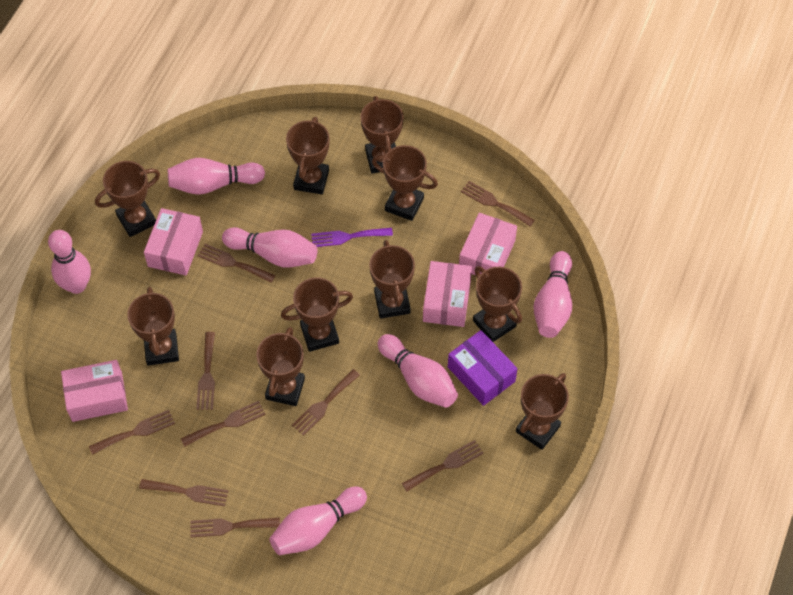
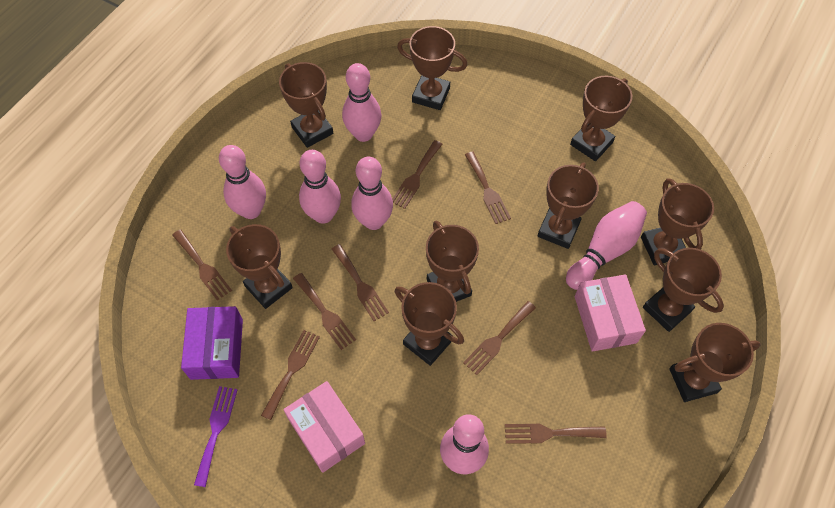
brown fork: [89,410,175,455] [139,479,229,506] [181,401,265,447] [190,518,280,537] [196,332,215,410] [198,244,276,283] [292,369,360,436] [402,440,484,491] [461,181,535,227] = 9 -> [172,230,232,301] [261,330,320,420] [293,273,356,350] [332,244,389,321] [392,140,443,209] [463,301,536,375] [465,152,511,224] [505,424,607,444] = 8
pink box: [61,360,128,422] [144,208,203,276] [423,261,472,327] [459,213,517,276] = 4 -> [283,381,365,473] [575,274,646,352] = 2

